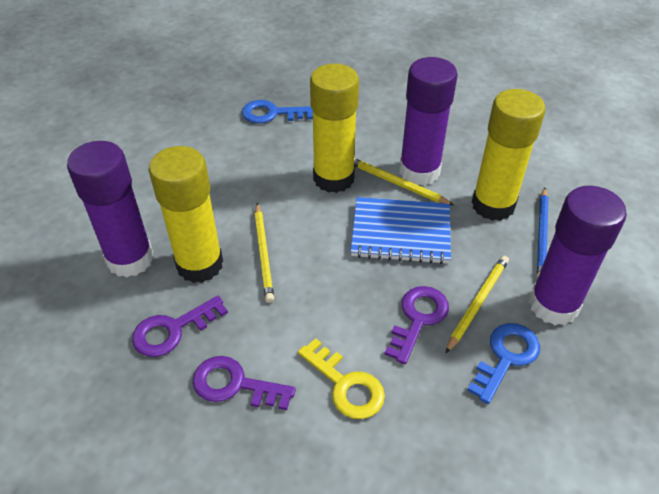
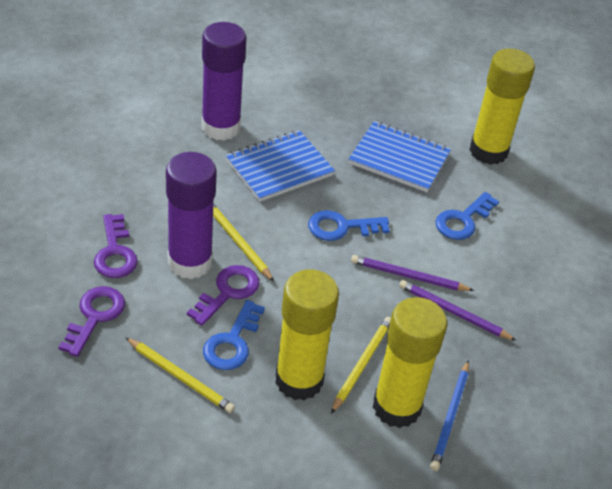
blue key: [242,100,313,123] [467,323,540,404] = 2 -> [203,300,265,370] [308,210,390,241] [435,192,499,240] = 3
blue notebook: [351,197,451,264] = 1 -> [226,130,335,202] [349,121,451,192] = 2
purple glue stick: [67,141,154,277] [399,57,458,186] [529,186,627,325] = 3 -> [166,152,217,279] [202,22,247,141] = 2
purple pencil: none = 0 -> [351,255,474,291] [399,280,517,341] = 2
yellow key: [298,338,385,419] = 1 -> none = 0

